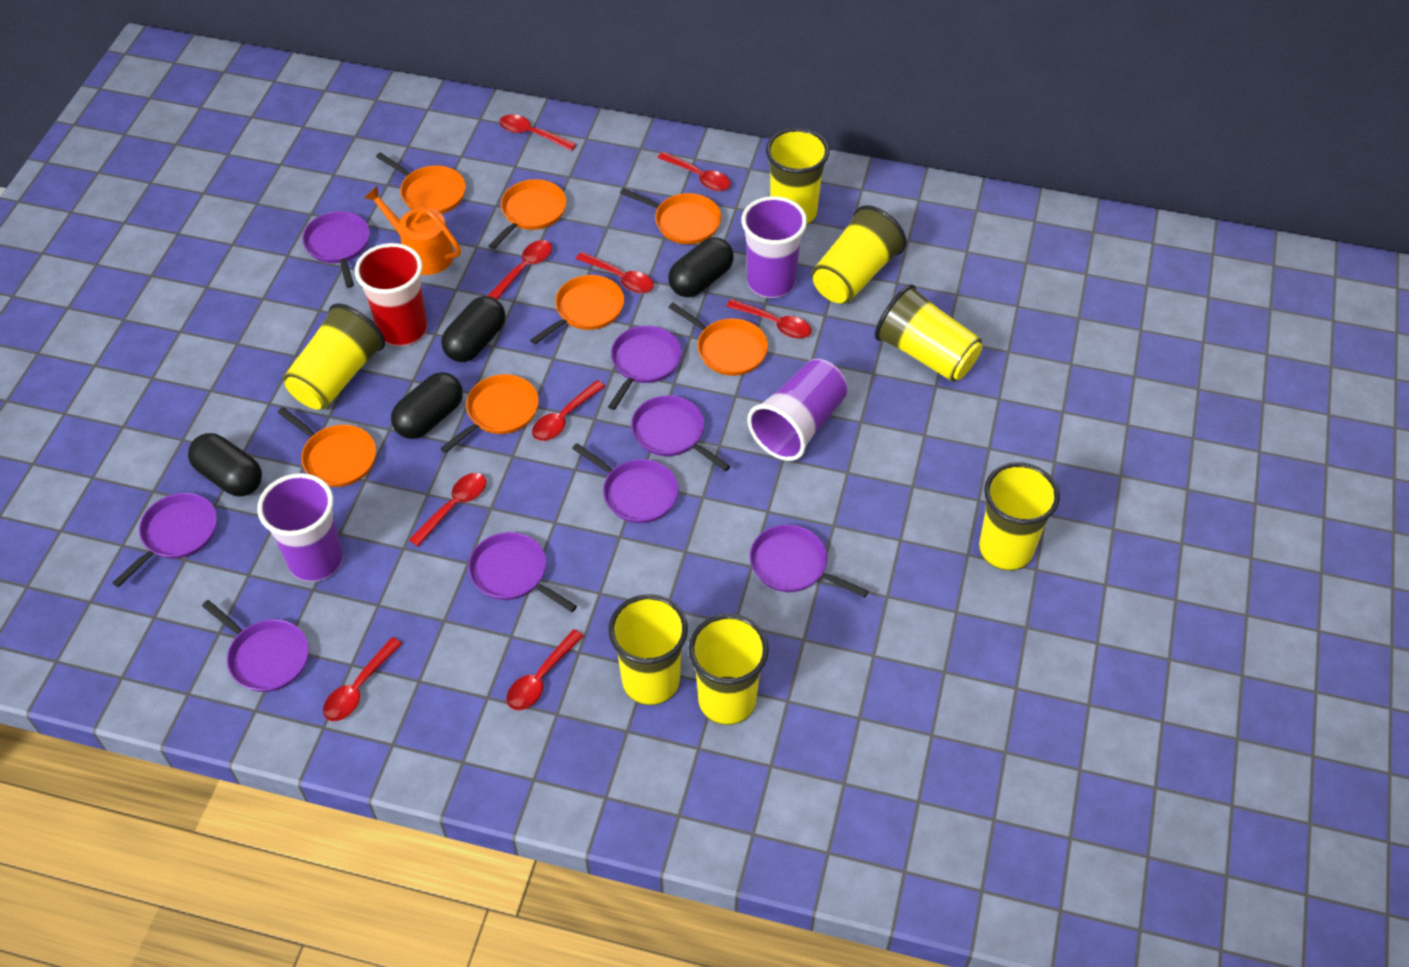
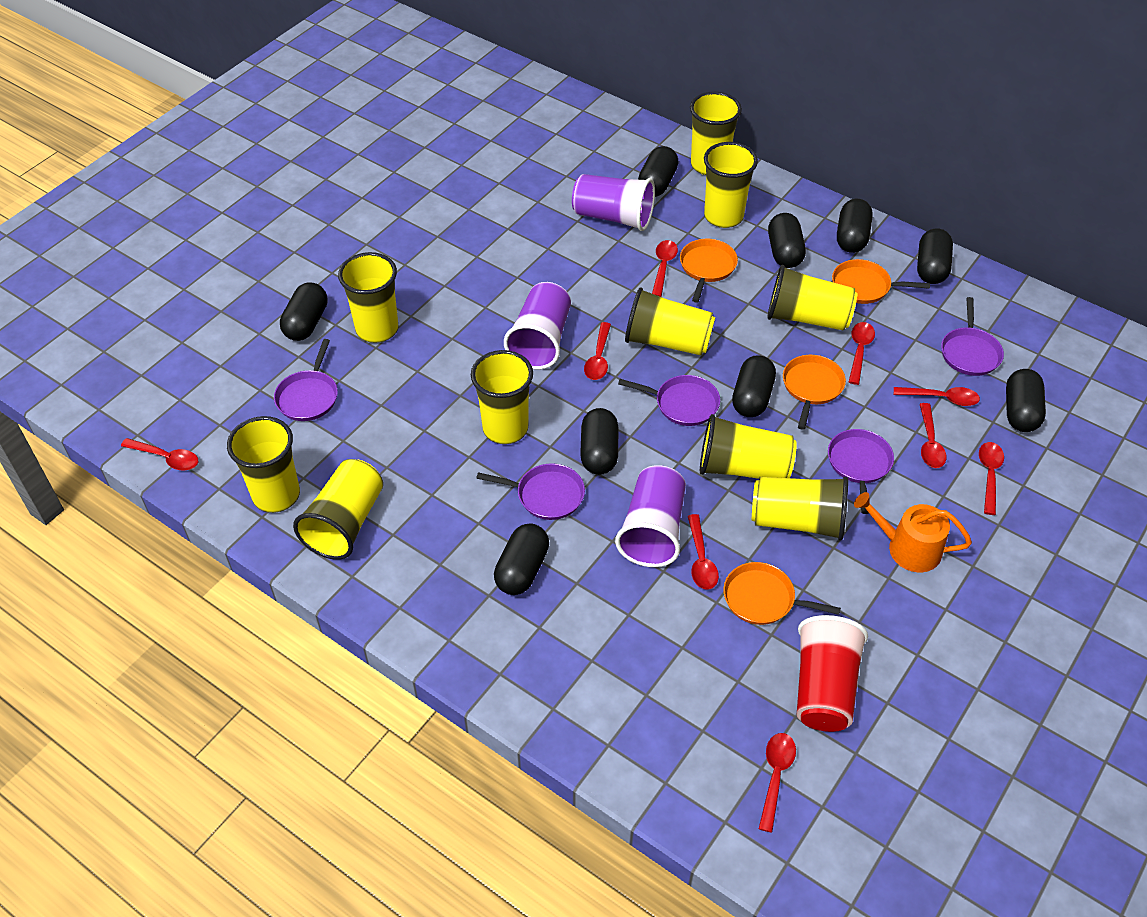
black capsule: [188,433,262,496] [391,372,463,439] [441,296,505,362] [668,237,734,297] = 4 -> [280,282,328,341] [494,524,549,595] [580,408,618,475] [638,146,679,197] [732,355,776,417] [768,213,806,268] [837,199,873,253] [917,228,953,284] [1006,369,1046,432] = 9
orange pan: [277,407,376,487] [376,152,466,214] [440,374,539,453] [489,179,567,249] [530,275,624,344] [620,188,721,244] [668,303,768,376] = 7 -> [680,239,738,303] [723,562,841,625] [783,355,846,430] [832,259,930,304] = 4
purple pan: [113,493,217,587] [202,600,309,692] [302,211,370,288] [468,532,577,612] [572,443,679,523] [608,326,682,410] [631,395,730,471] [750,525,869,598] = 8 -> [274,339,338,421] [476,463,585,520] [618,375,720,426] [828,429,894,514] [941,297,1004,376] = 5
yellow cup: [283,303,385,410] [608,594,688,705] [688,614,769,725] [766,128,829,225] [812,205,907,304] [875,284,983,382] [979,462,1060,571] = 7 -> [227,416,300,513] [293,459,383,560] [338,252,398,343] [471,350,533,444] [625,287,715,356] [690,92,742,175] [700,414,797,479] [704,142,758,228] [752,477,848,541] [767,265,857,331] = 10

